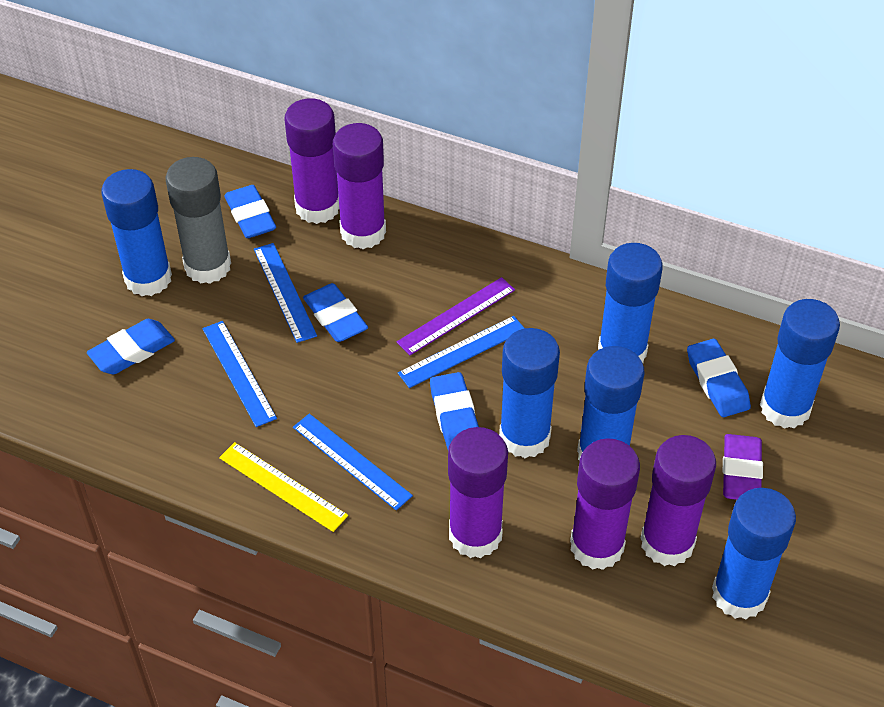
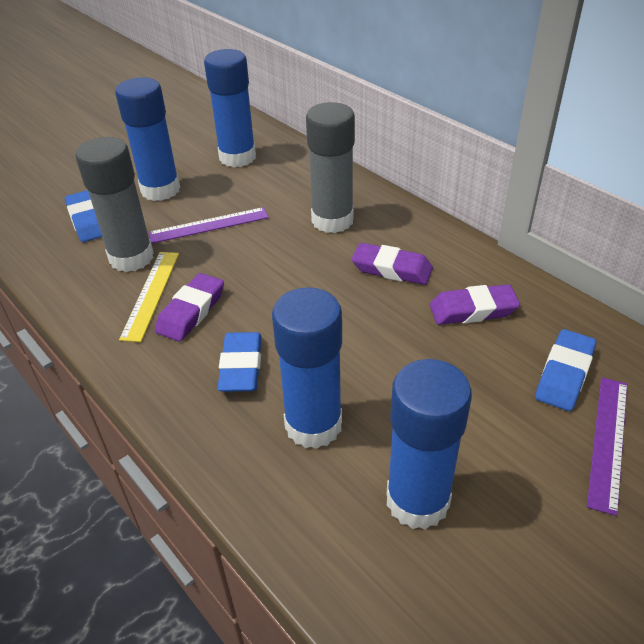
blue eraser: [87,319,175,374] [224,185,276,238] [303,283,368,342] [430,372,479,450] [687,339,751,417] = 5 -> [65,190,102,242] [217,332,262,392] [535,329,596,411] = 3
blue glue stick: [101,169,172,296] [499,328,560,458] [577,346,644,461] [598,243,663,363] [712,488,796,619] [760,299,840,429] = 6 -> [115,77,180,201] [204,49,256,168] [272,287,342,449] [386,359,472,530] = 4
blue ruler: [203,321,277,427] [254,243,317,343] [293,414,413,511] [398,316,524,388] = 4 -> none = 0
grey glue stick: [165,157,231,284] = 1 -> [75,137,154,272] [306,102,355,233] = 2
purple eraser: [723,434,763,500] = 1 -> [155,273,224,342] [352,243,433,285] [430,284,520,325] = 3
purple glue stick: [284,98,339,224] [333,123,386,249] [448,427,508,558] [570,438,640,570] [641,435,716,566] = 5 -> none = 0
purple ruler: [397,277,515,355] = 1 -> [148,207,269,244] [587,377,627,516] = 2

